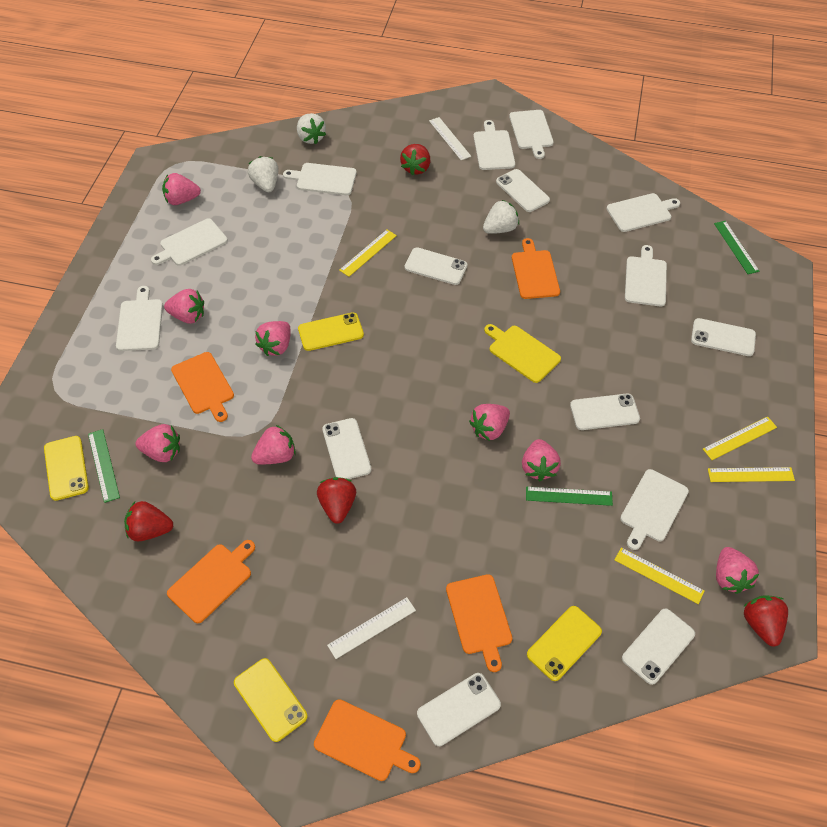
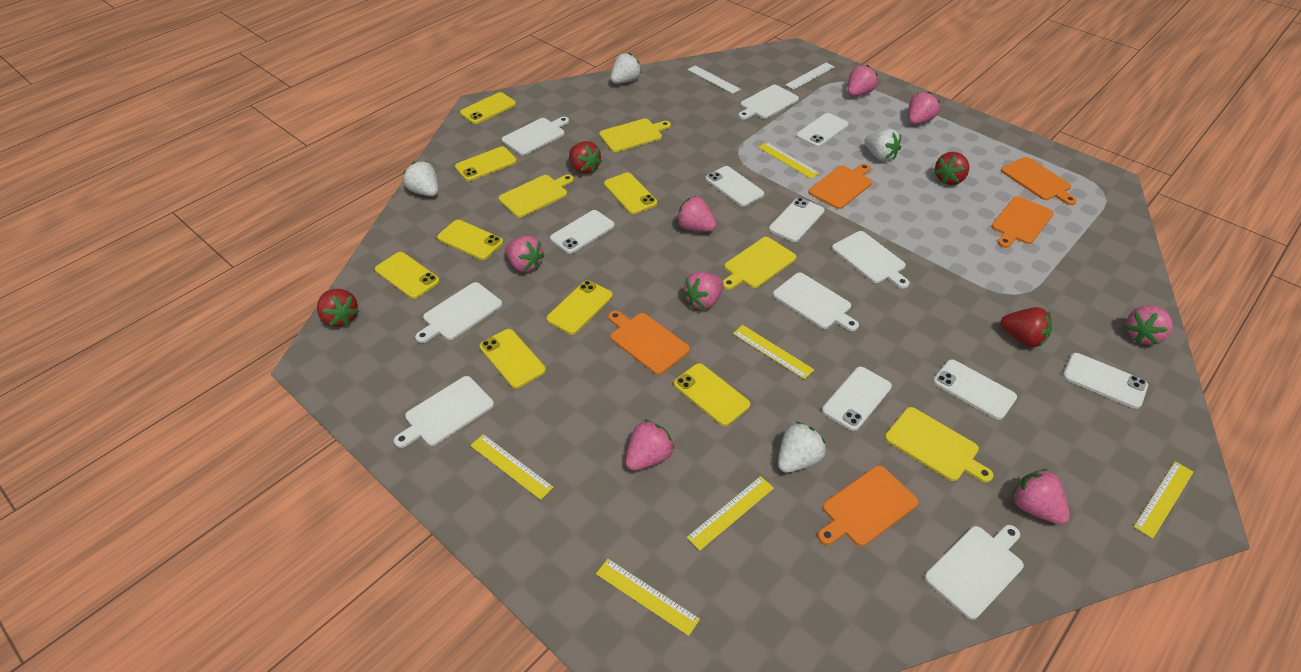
green ruler: [88,429,120,503] [526,486,613,506] [714,221,759,274] = 3 -> none = 0
white cutting board: [116,286,163,351] [151,218,228,266] [283,163,357,195] [473,120,515,170] [509,110,554,159] [606,193,680,232] [620,469,689,550] [625,245,667,307] = 8 -> [394,376,494,448] [415,282,502,343] [502,117,569,155] [738,85,799,119] [773,273,859,331] [832,231,910,289] [925,525,1024,620] = 7
white strawberry: [248,156,279,192] [297,113,326,144] [483,200,519,234] = 3 -> [403,161,439,196] [611,53,642,84] [778,422,826,473] [864,129,901,161] = 4
yellow cutting board: [484,324,561,383] = 1 -> [499,174,574,218] [599,119,671,152] [723,237,796,290] [885,407,994,483] = 4
yellow phone: [44,436,89,501] [234,658,307,742] [298,312,364,351] [527,606,602,681] = 4 -> [375,252,440,299] [437,220,503,260] [455,146,517,181] [460,92,516,124] [480,329,546,388] [546,280,613,334] [604,172,657,214] [674,363,750,426] = 8
yellow ruler: [339,230,397,277] [615,548,704,604] [703,416,777,460] [708,467,795,482] = 4 -> [470,434,554,500] [596,559,700,636] [687,476,774,551] [733,325,814,379] [758,142,820,179] [1134,461,1193,539] = 6

